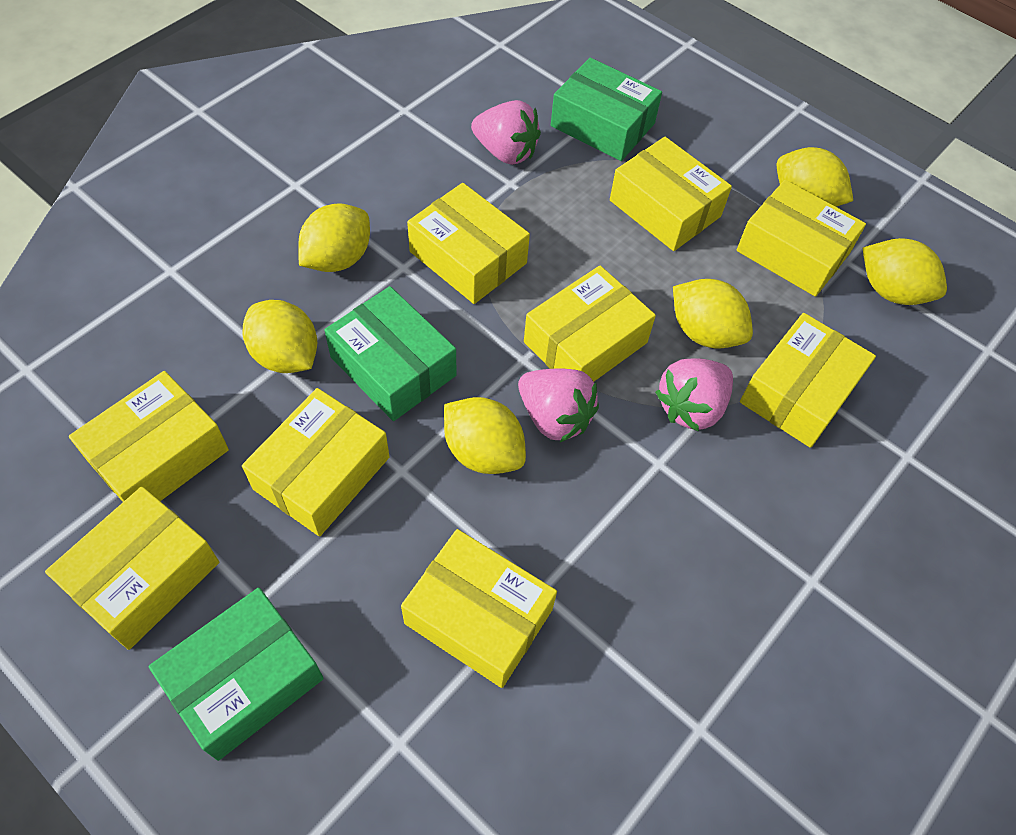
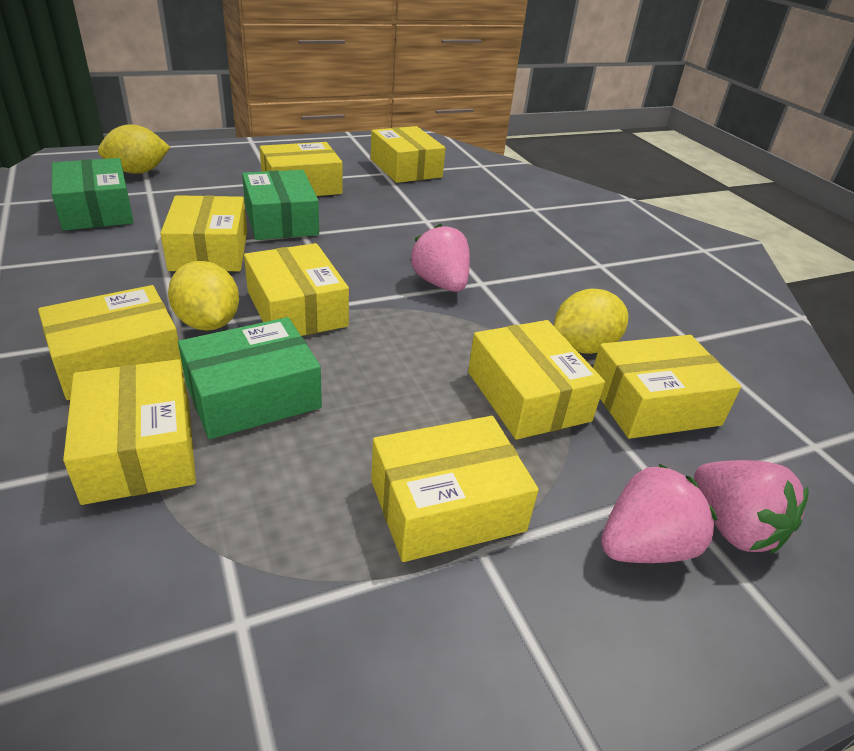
yellow lemon: [242,300,317,373] [298,203,370,272] [444,397,526,474] [673,279,753,349] [777,147,853,207] [863,238,947,305] = 6 -> [98,124,170,174] [168,261,239,331] [554,289,629,354] = 3

